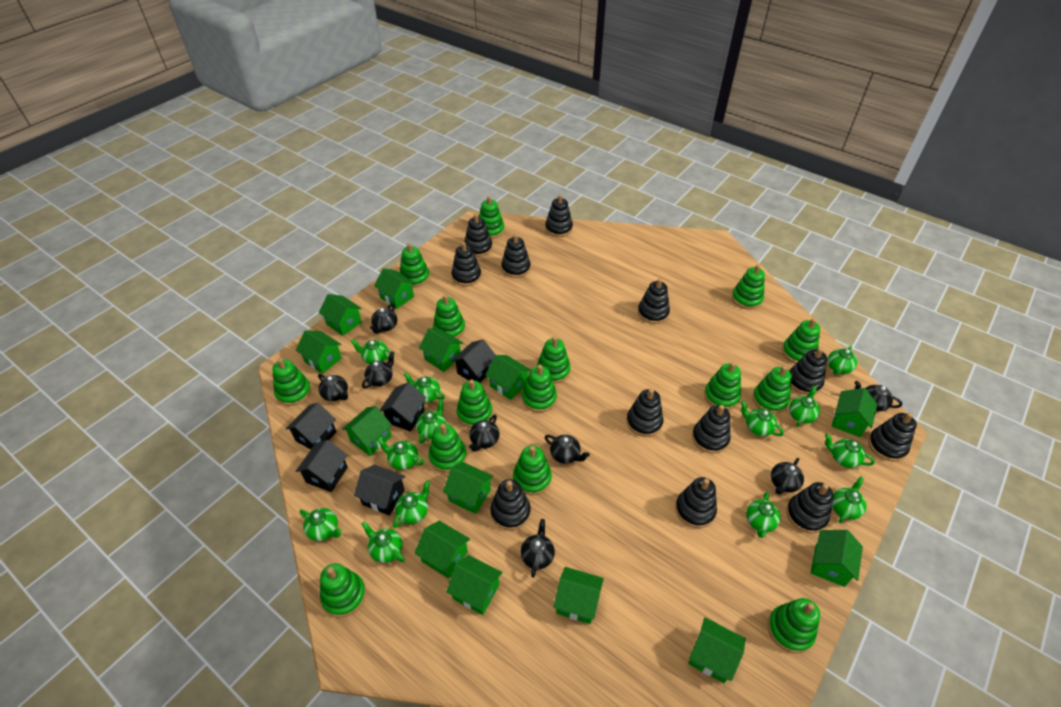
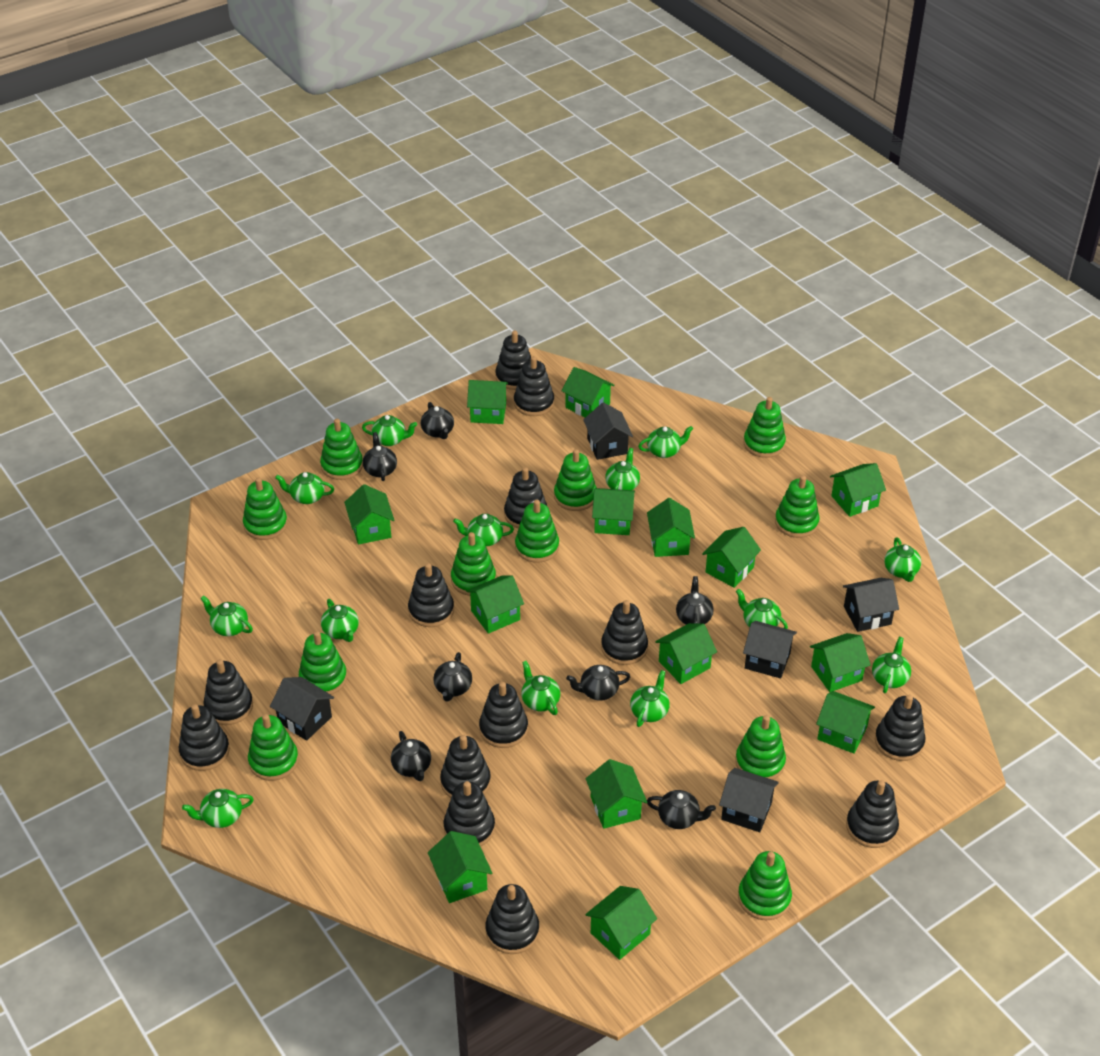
black stacking toy: [451,242,481,286] [464,214,492,257] [490,479,531,530] [501,234,531,278] [545,195,573,237] [627,389,663,437] [638,278,670,324] [675,477,717,528] [692,405,731,454] [786,482,834,533] [790,348,827,395] [868,413,917,462] = 12 -> [179,704,230,771] [203,659,253,725] [408,563,454,627] [440,735,491,798] [444,781,495,847] [479,682,528,748] [485,884,539,954] [495,331,531,390] [504,467,547,529] [514,356,554,416] [601,600,648,665] [846,780,899,848] [875,695,926,761] = 13
black teapot: [318,374,348,401] [362,351,394,388] [370,304,397,334] [469,415,499,452] [520,519,555,578] [545,435,590,464] [771,458,804,495] [854,381,902,411] = 8 -> [363,432,397,481] [391,731,431,781] [421,402,454,439] [433,652,472,702] [566,665,630,701] [647,790,716,829] [676,576,714,625] = 7
green house: [296,330,342,374] [319,294,362,336] [342,406,392,456] [374,268,415,309] [414,521,470,579] [419,328,463,372] [443,462,494,514] [446,555,503,615] [486,355,531,400] [553,567,604,624] [688,617,746,683] [811,530,863,587] [831,388,877,437] = 13 -> [344,484,394,544] [428,831,492,903] [466,575,524,634] [467,380,508,424] [562,367,615,417] [585,886,657,960] [586,759,647,829] [592,488,635,535] [647,498,695,557] [655,623,717,684] [702,527,761,588] [810,633,870,692] [816,691,875,754] [830,463,886,517] = 14
green stacking toy: [272,358,311,406] [320,563,366,618] [400,243,430,287] [428,424,467,473] [433,295,465,339] [457,380,493,427] [479,196,504,239] [513,445,552,495] [522,365,557,412] [537,336,571,384] [704,362,741,410] [732,264,765,310] [752,366,792,414] [768,598,820,653] [782,318,820,364] = 15 -> [243,477,287,540] [248,714,299,781] [299,631,347,695] [320,419,363,480] [451,532,496,596] [515,500,559,563] [554,449,597,511] [735,715,786,780] [738,851,792,920] [744,397,786,458] [775,475,820,538] = 11

